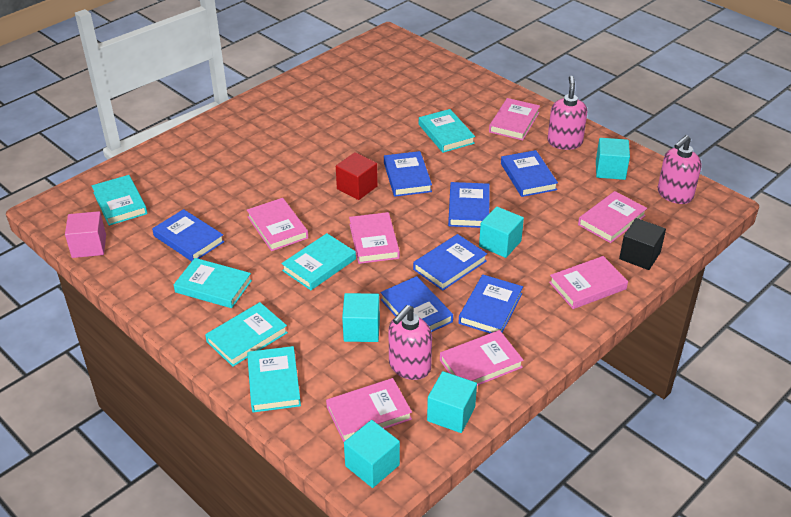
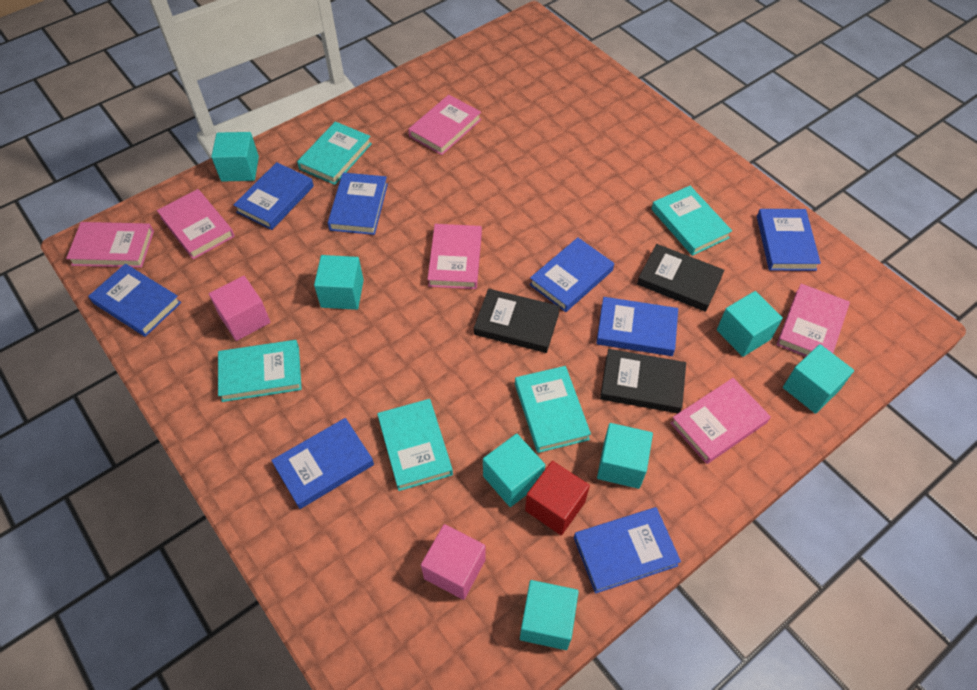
black book: none = 0 -> [474,289,560,353] [600,349,686,413] [637,244,725,312] = 3
black cube: [619,218,666,270] = 1 -> none = 0
blue book: [152,209,224,262] [380,276,453,332] [384,151,432,197] [413,234,487,291] [448,182,490,228] [458,275,523,333] [501,150,558,197] = 7 -> [88,264,181,337] [234,162,314,230] [271,418,374,509] [328,173,388,235] [529,237,614,312] [574,507,681,594] [596,297,678,356] [757,209,821,271] = 8
pink book: [247,198,308,251] [326,378,412,442] [349,212,400,264] [440,330,524,386] [489,98,540,140] [549,256,628,309] [578,191,647,243] = 7 -> [66,222,154,268] [157,189,235,259] [408,95,481,155] [427,224,482,289] [671,378,771,464] [776,284,850,357] = 6
pink cube: [65,211,106,258] = 1 -> [209,276,270,341] [421,524,486,600] = 2
pink soap dispenser: [389,305,432,380] [547,76,587,150] [658,135,701,204] = 3 -> none = 0
turquoise book: [92,175,147,226] [173,258,252,308] [205,302,288,367] [247,346,301,412] [281,233,356,290] [419,109,475,153] = 6 -> [218,340,302,402] [297,122,372,185] [377,399,453,491] [515,366,591,453] [651,186,732,256] = 5
turquoise cube: [342,293,380,342] [344,420,400,488] [427,371,477,433] [479,206,524,258] [596,138,630,180] = 5 -> [211,132,259,182] [314,255,364,310] [483,434,545,507] [520,580,579,650] [597,423,653,489] [717,291,783,357] [783,344,854,414] = 7

